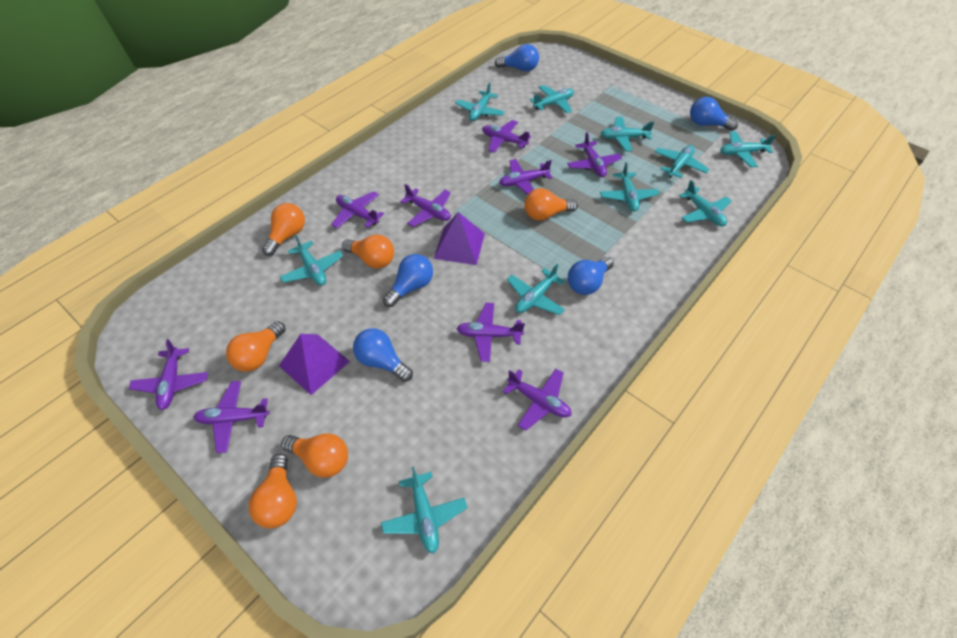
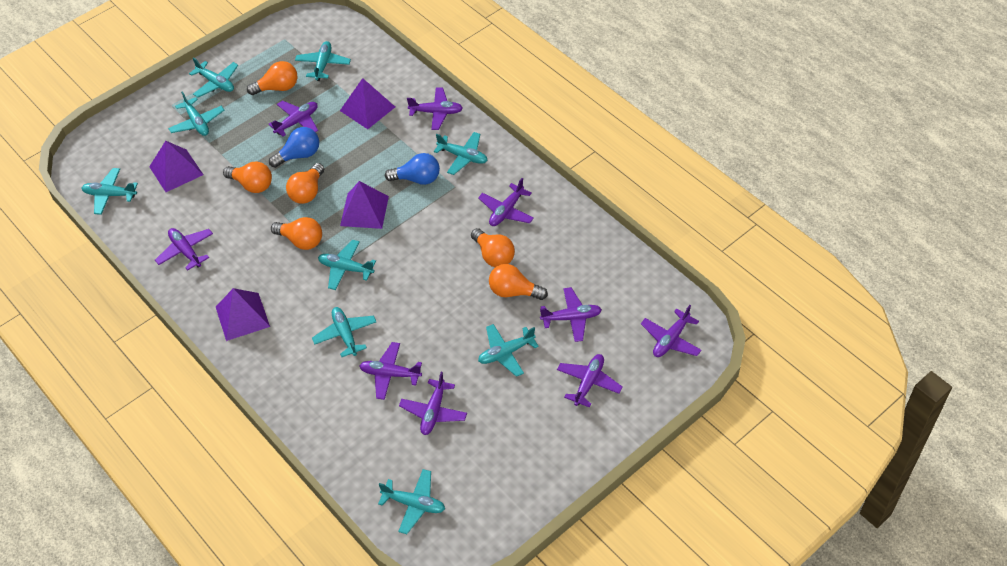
blue light bulb: [353,328,413,382] [383,254,433,307] [495,44,539,71] [568,257,614,295] [690,97,738,131] = 5 -> [269,127,319,168] [385,153,440,185] = 2
purple pyramid: [279,334,350,395] [434,212,485,265] = 2 -> [149,141,203,192] [216,288,270,341] [340,78,395,129] [340,181,389,229] = 4
turquoise plane: [280,235,343,286] [381,467,467,554] [455,82,505,121] [507,264,565,315] [530,85,574,113] [600,117,654,151] [600,162,659,211] [655,145,709,178] [679,180,732,227] [720,131,776,167] = 10 -> [82,168,138,215] [168,91,224,136] [189,57,238,97] [295,41,351,81] [312,307,376,357] [318,240,376,290] [378,469,445,534] [434,132,488,175] [478,324,539,377] = 9

